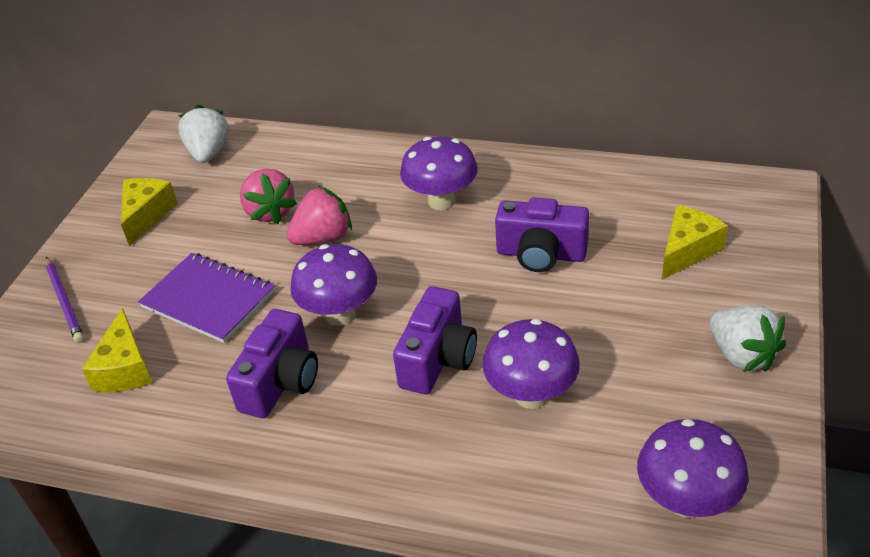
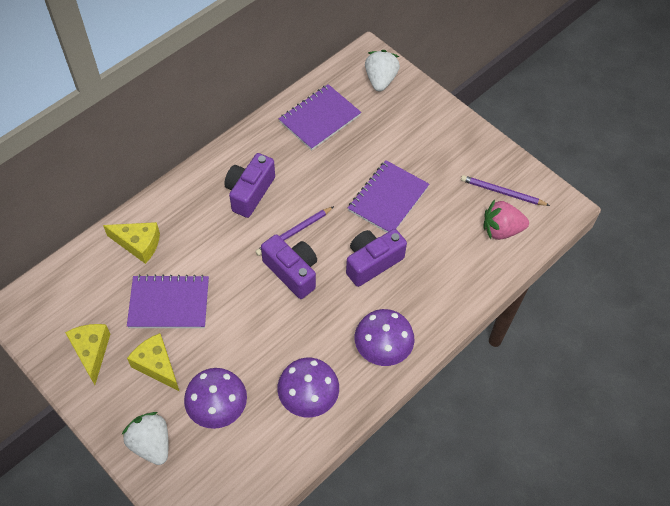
pink strawberry: [240,169,297,224] [286,186,352,245] = 2 -> [484,199,529,240] = 1
purple mushroom: [290,244,377,326] [400,136,478,210] [482,319,580,409] [637,419,749,518] = 4 -> [184,368,247,429] [277,358,339,417] [355,309,414,366] = 3
purple notebook: [138,253,275,343] = 1 -> [127,275,209,328] [279,84,361,150] [348,160,429,232] = 3
purple pencil: [46,257,84,343] = 1 -> [255,206,334,256] [461,175,550,206] = 2

